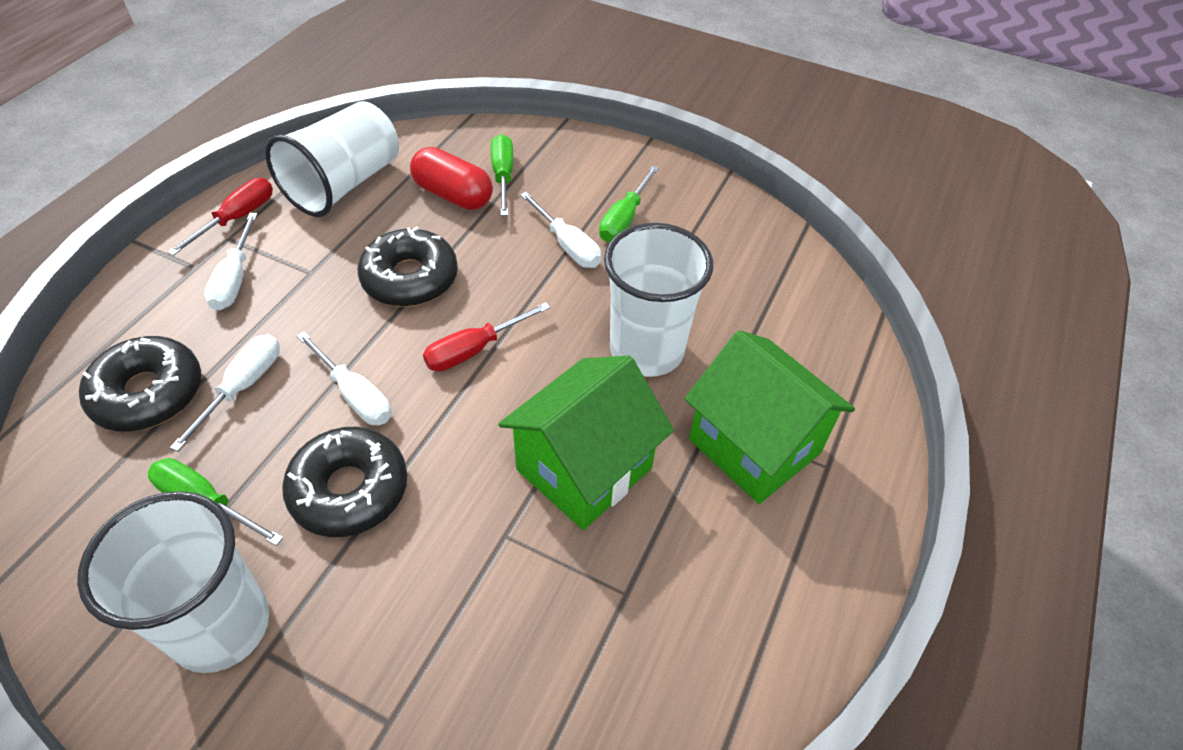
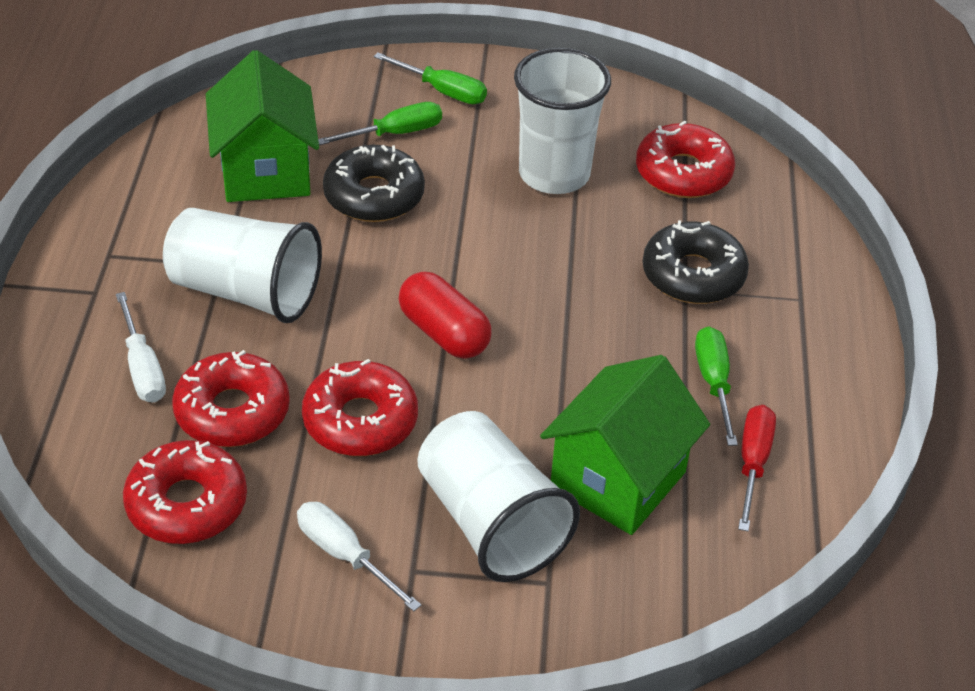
black donut: [79,336,201,431] [282,427,407,537] [357,226,458,307] = 3 -> [323,145,425,222] [643,220,749,304] = 2
red donut: none = 0 -> [123,440,247,544] [172,350,290,447] [302,359,418,456] [636,121,735,198] = 4
red screwdriver: [168,178,273,256] [423,302,551,371] = 2 -> [738,405,776,531] = 1
white screwdriver: [170,334,280,451] [204,213,257,311] [297,332,391,425] [520,192,601,268] = 4 -> [116,292,166,403] [297,502,421,612] = 2

